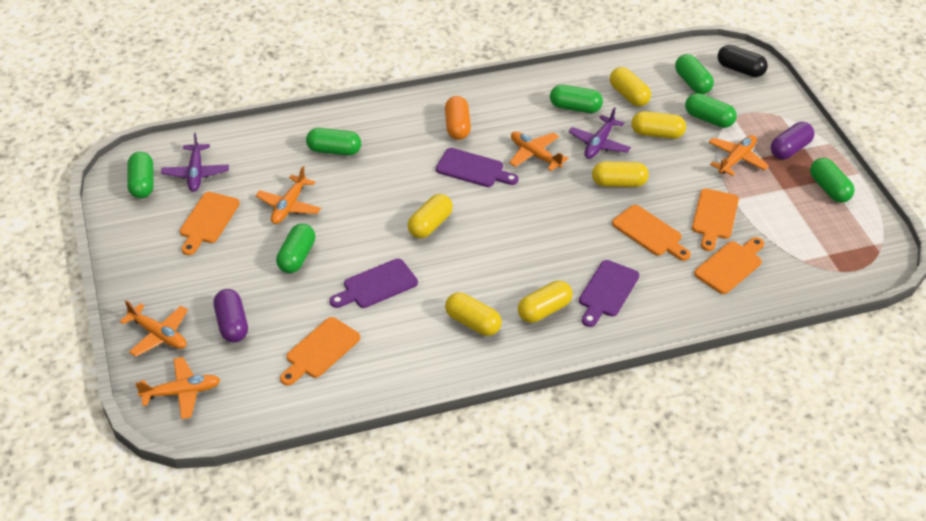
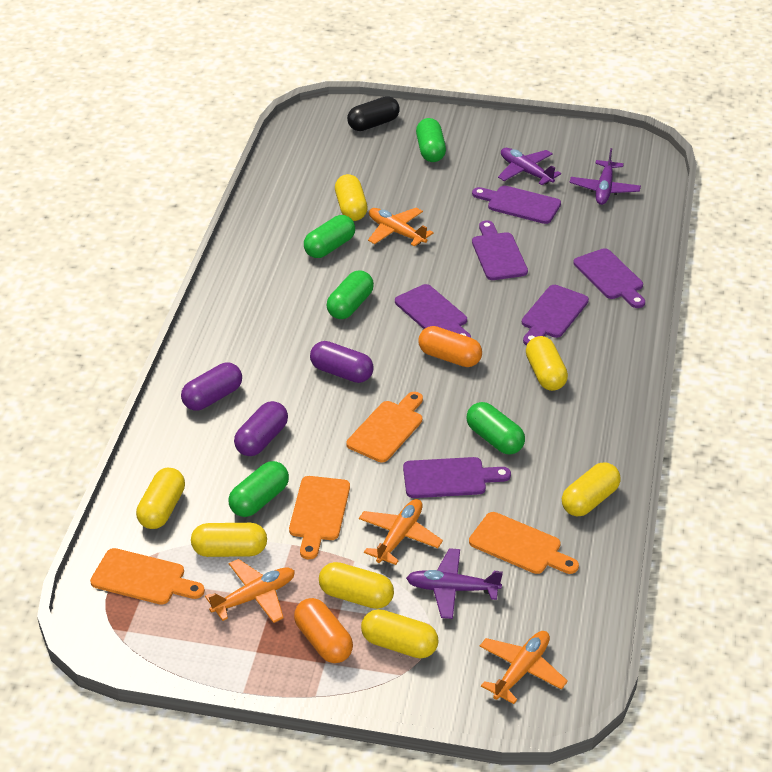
green capsule: [127,152,154,198] [276,224,315,273] [306,128,361,156] [550,85,603,113] [675,54,714,94] [685,93,737,128] [810,158,855,203] = 7 -> [229,461,289,517] [304,215,355,258] [327,270,374,319] [416,118,446,162] [466,402,525,455] = 5
orange capsule: [445,96,471,140] = 1 -> [294,598,353,663] [419,326,482,367] = 2
orange cutting board: [180,192,240,255] [280,317,360,386] [612,205,691,261] [692,189,739,251] [694,237,764,294] = 5 -> [90,548,205,605] [289,476,350,559] [346,392,423,462] [469,512,579,574] = 4
orange plane: [120,300,188,357] [135,357,220,419] [256,166,321,224] [509,132,568,171] [709,135,769,176] = 5 -> [205,559,295,623] [359,499,443,565] [368,208,434,246] [480,631,568,704] = 4
purple capsule: [214,289,248,342] [771,122,814,159] = 2 -> [181,363,242,411] [234,401,288,456] [310,341,373,383] = 3
purple cutting board: [330,258,418,308] [436,148,519,187] [579,260,639,327] = 3 -> [395,284,471,338] [403,457,511,498] [472,185,561,224] [472,220,528,280] [522,285,589,345] [573,248,645,308] = 6
purple plane: [161,133,229,192] [569,107,631,159] = 2 -> [406,548,503,619] [498,148,561,185] [570,148,641,205] = 3
yellow capsule: [408,194,453,238] [445,292,502,336] [518,281,573,323] [592,161,649,187] [610,67,651,107] [631,111,686,139] = 6 -> [136,468,185,529] [191,523,267,557] [319,562,394,609] [335,174,367,221] [361,609,439,659] [526,336,568,391] [562,462,621,516] = 7

